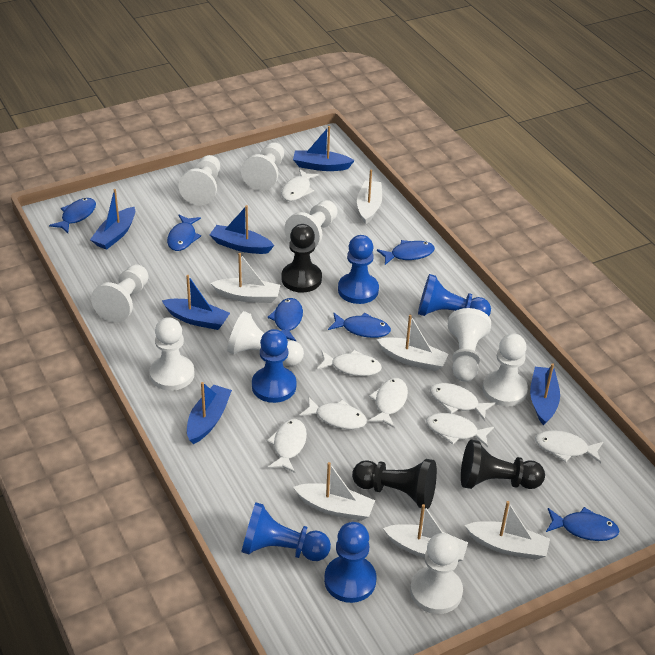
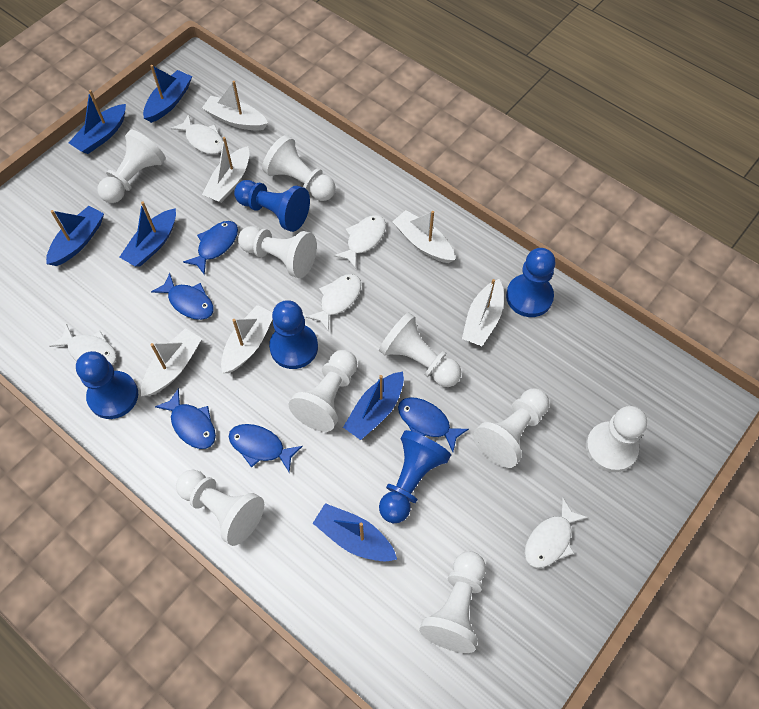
black pawn: [281,224,322,293] [352,459,437,509] [461,440,545,489] = 3 -> none = 0
blue fish: [49,198,96,233] [167,215,201,251] [268,298,303,342] [328,313,391,338] [377,240,435,265] [546,507,620,541] = 6 -> [151,273,214,320] [155,388,216,449] [183,221,238,275] [229,424,303,473] [398,397,469,452] = 5
white fish: [267,419,307,473] [281,169,319,201] [299,397,367,429] [317,350,382,376] [368,378,408,428] [426,413,494,447] [430,383,495,421] [535,430,603,463] = 8 -> [49,324,117,365] [171,114,223,154] [306,274,361,332] [334,215,386,269] [524,497,588,568] = 5

